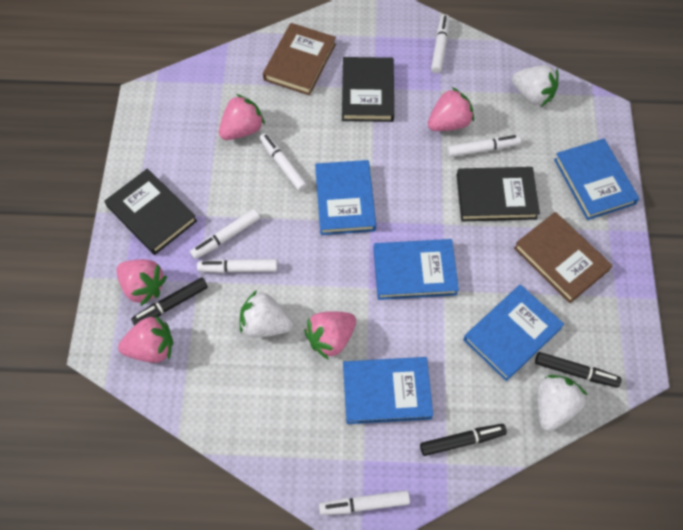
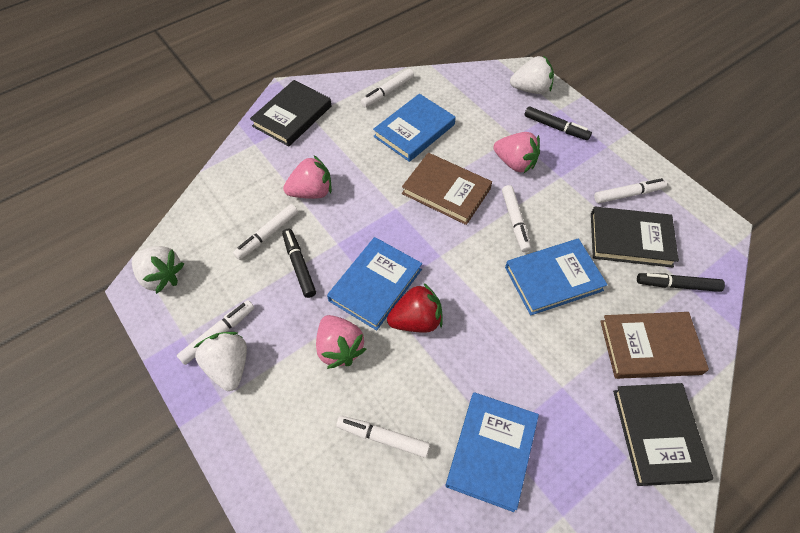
blue book: [315,160,376,235] [343,357,433,424] [373,239,459,300] [463,285,564,381] [554,139,639,220] = 5 -> [327,237,422,330] [373,94,456,162] [446,392,539,512] [505,239,608,316] = 4
pink strawberry: [116,259,167,306] [118,315,173,363] [219,94,265,140] [304,311,356,360] [428,87,474,131] = 5 -> [283,156,332,199] [316,315,366,369] [493,132,540,173] = 3
red strawberry: none = 0 -> [387,283,442,333] = 1

